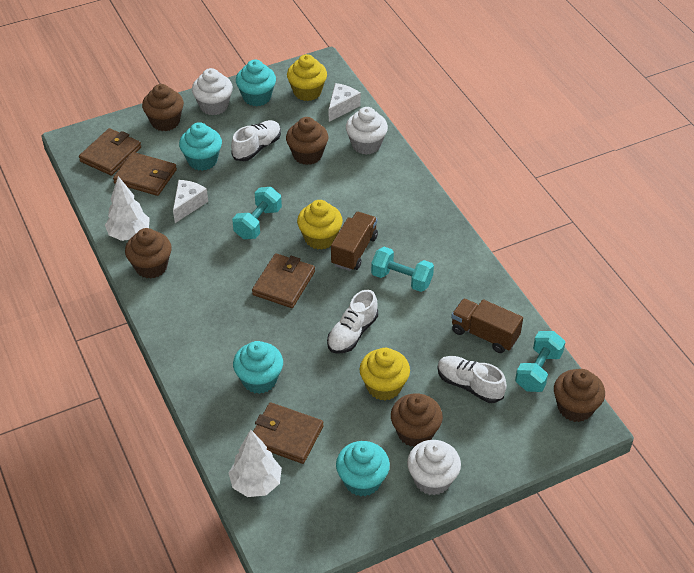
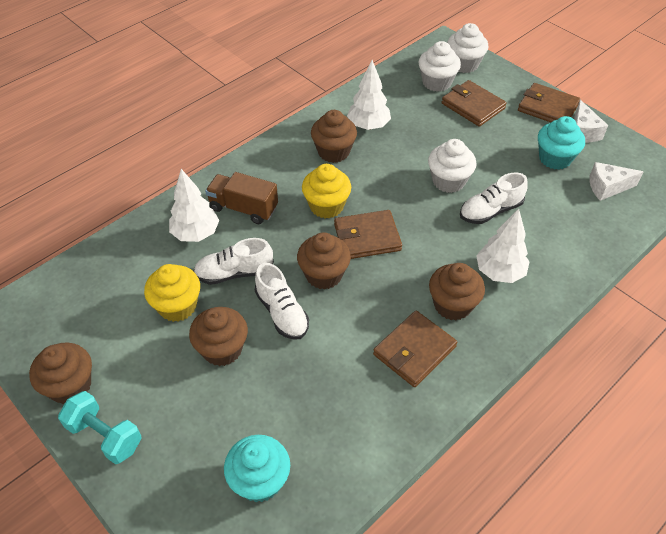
brown truck: [331,212,378,271] [451,298,523,353] = 2 -> [205,172,278,224] = 1
turquoise cupcake: [179,122,222,171] [233,341,283,394] [236,60,276,106] [336,441,390,497] = 4 -> [224,435,290,502] [538,116,585,170] = 2
turquoise dumbbell: [232,187,282,239] [371,247,434,292] [515,331,565,392] = 3 -> [58,391,142,464] = 1
white tree: [105,176,150,241] [229,429,282,497] = 2 -> [169,169,219,242] [347,60,391,130] [476,209,530,283] = 3
yellow cupcake: [287,54,327,101] [297,200,343,250] [360,348,410,400] = 3 -> [144,264,200,322] [302,164,351,219] = 2

